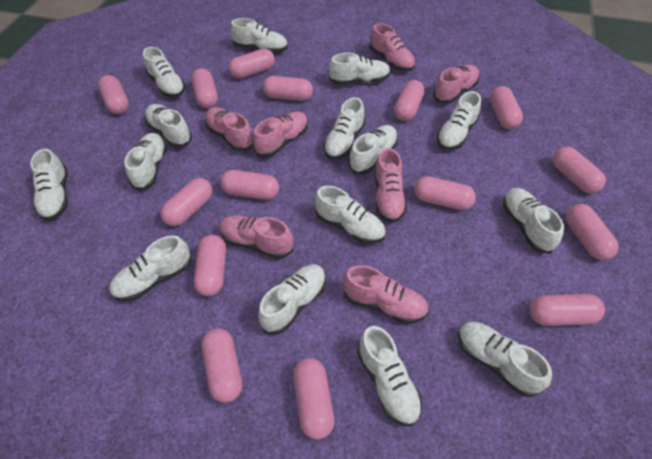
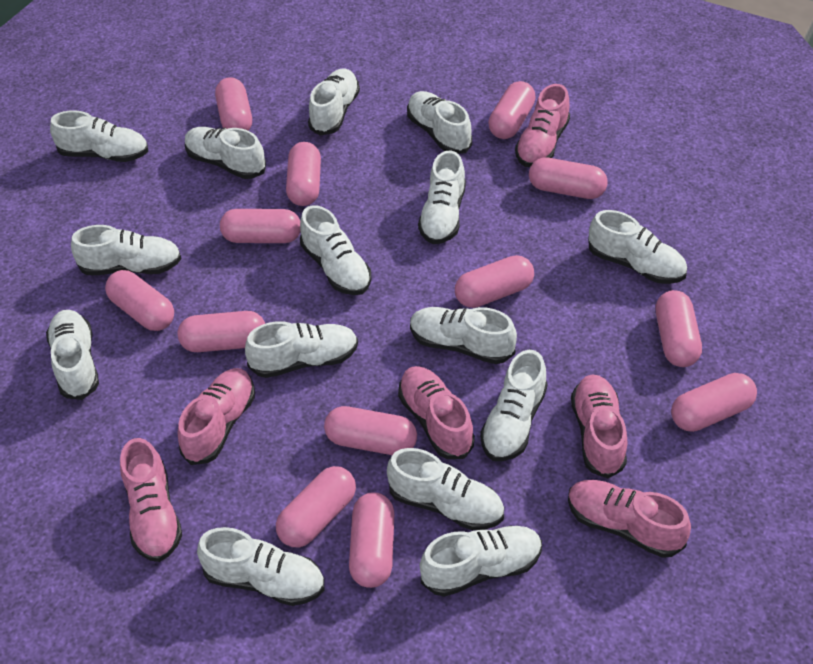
pink capsule: [98,75,129,114] [161,178,213,226] [191,68,218,108] [194,235,226,296] [201,328,243,403] [220,170,279,200] [229,49,275,79] [263,76,313,101] [293,358,335,440] [394,80,425,121] [414,176,476,210] [490,86,523,129] [530,294,605,326] [553,147,606,193] [566,204,619,260] = 15 -> [105,270,174,331] [178,311,265,352] [215,77,252,131] [220,209,301,243] [276,466,356,547] [286,142,321,206] [324,406,417,455] [349,492,394,588] [455,255,534,308] [488,81,536,139] [529,157,608,199] [656,290,702,367] [671,373,757,432] = 13
pink shoe: [205,107,254,151] [219,215,293,259] [253,111,308,157] [343,265,429,324] [370,23,415,71] [374,148,407,223] [433,65,480,104] = 7 -> [120,438,182,562] [178,368,255,465] [398,366,475,459] [515,84,570,167] [568,480,691,558] [571,374,627,478] = 6

